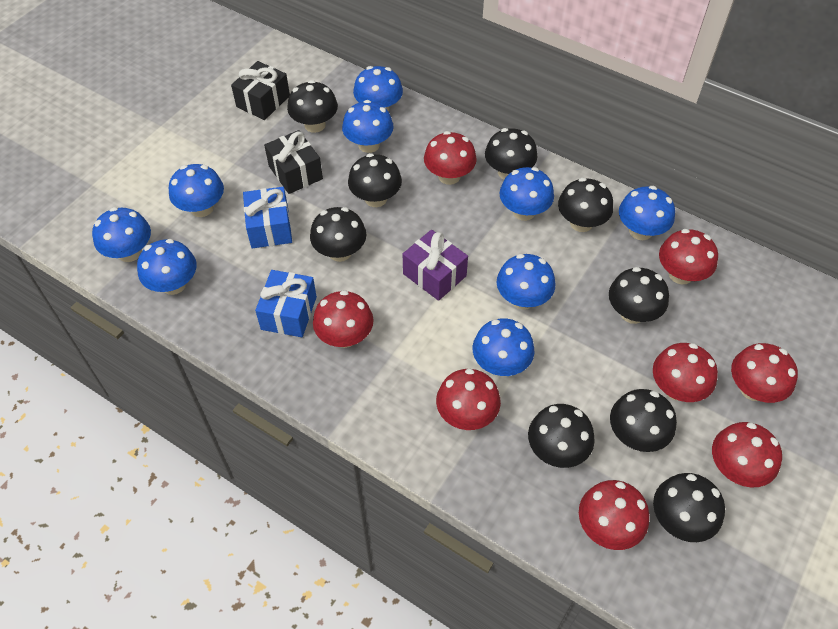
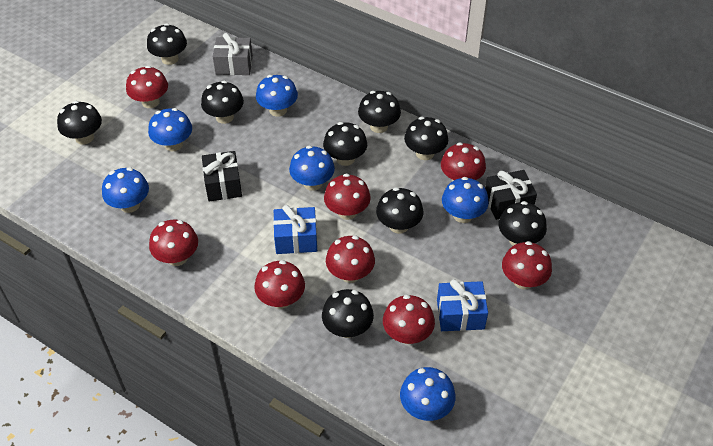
blue mushroom: [92,207,151,262] [137,239,197,295] [169,164,224,217] [342,100,394,153] [353,66,403,112] [473,318,535,376] [497,254,555,310] [500,167,554,221] [619,186,675,240] = 9 -> [102,167,149,213] [148,108,192,151] [256,75,298,117] [289,146,335,191] [400,367,456,421] [442,177,489,223] = 6
grey gift: none = 0 -> [213,33,253,75] = 1
purple gift: [403,230,468,301] = 1 -> none = 0

